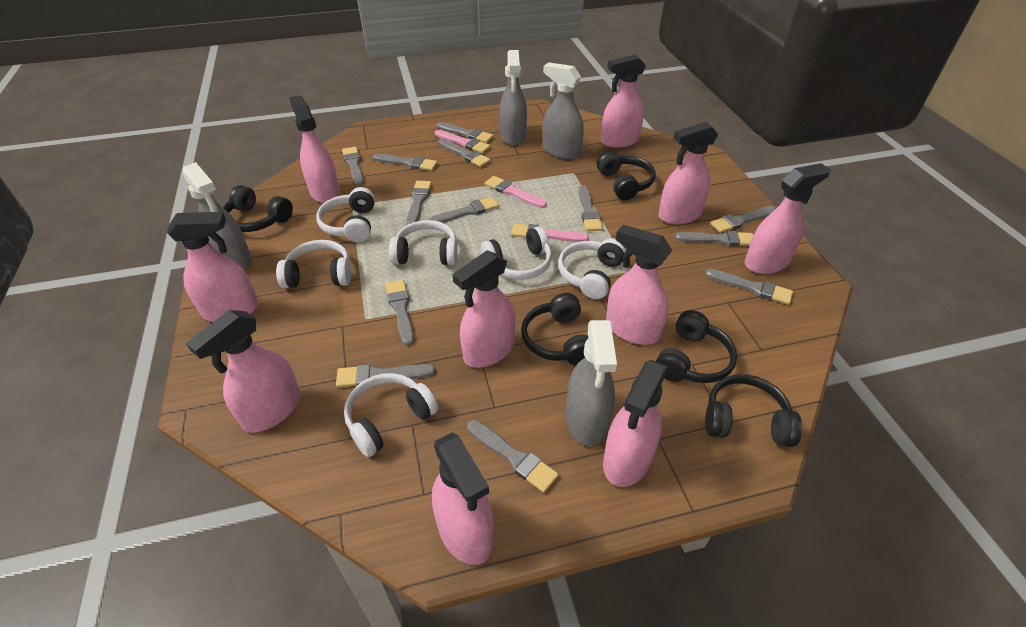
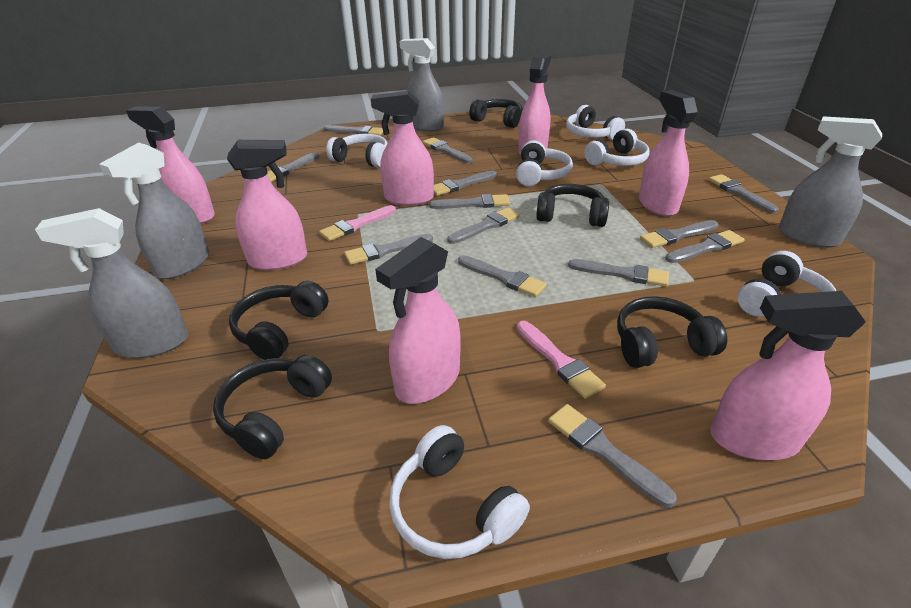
pink brush: [435,130,491,154] [485,176,547,208] [511,224,589,242] = 3 -> [319,205,396,241] [517,321,606,399] = 2
pink spray bottle: [167,212,259,322] [186,310,301,433] [289,95,340,203] [432,432,494,565] [453,250,515,368] [601,54,646,148] [603,360,668,487] [606,225,672,345] [659,122,718,224] [745,163,831,274] = 10 -> [126,106,215,224] [227,140,307,270] [371,91,434,206] [375,237,461,404] [518,53,551,155] [639,90,698,216] [710,291,866,460] = 7

